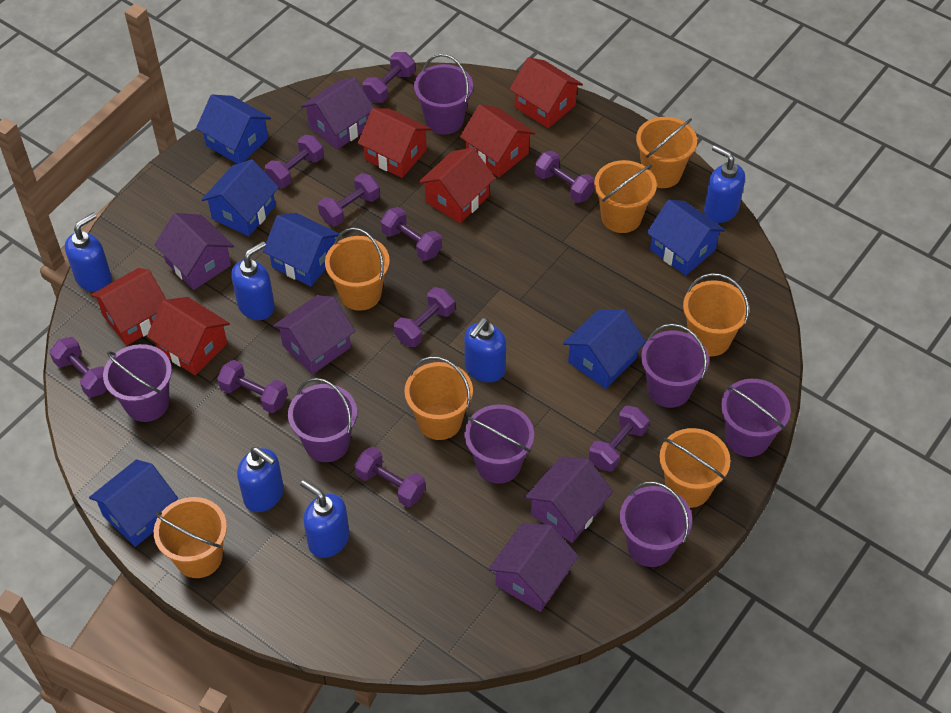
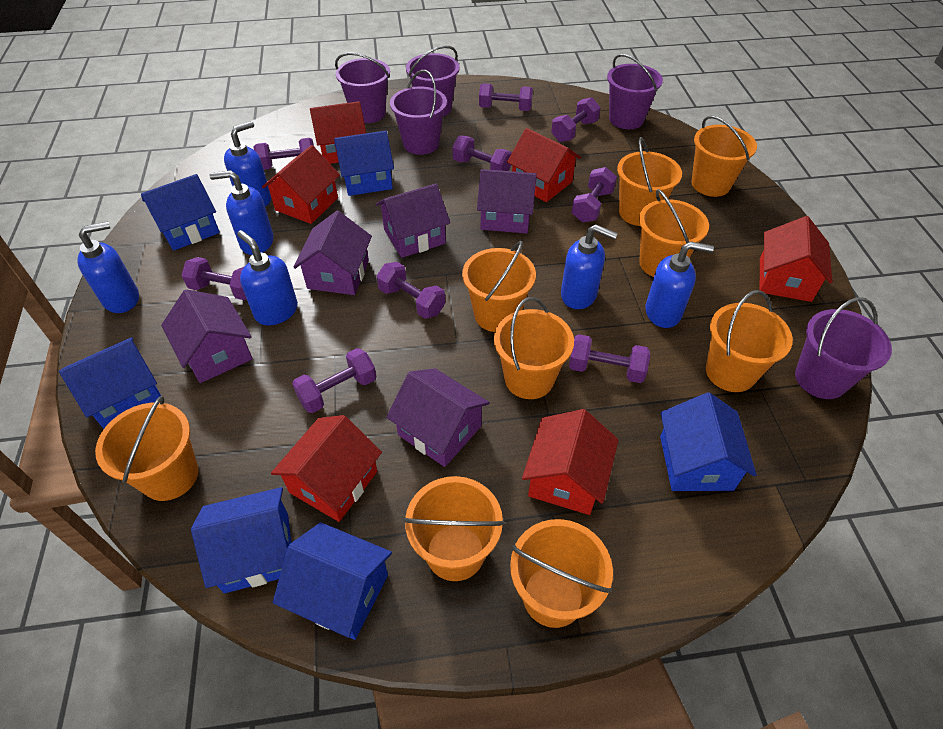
orange bucket: [154,497,227,578] [325,227,390,311] [404,356,473,440] [594,160,657,233] [636,117,697,188] [659,428,731,508] [683,273,749,356] = 7 -> [95,396,198,501] [403,476,505,581] [462,241,536,332] [494,297,574,399] [510,519,613,628] [617,137,682,226] [639,189,709,277] [691,116,757,197] [706,290,793,392] = 9
purple bucket: [103,344,172,422] [288,378,357,462] [414,54,473,134] [464,404,534,484] [620,481,692,567] [641,324,709,408] [721,379,791,457] = 7 -> [335,52,390,123] [390,70,447,155] [406,46,460,116] [607,54,663,129] [795,297,892,399] = 5
purple dumbbell: [50,337,107,397] [217,360,288,413] [265,135,324,188] [318,173,380,226] [354,447,426,507] [362,52,415,103] [381,207,442,261] [394,287,455,347] [535,151,595,203] [589,406,649,472] = 10 -> [181,257,246,300] [254,138,314,170] [292,348,377,413] [377,262,445,319] [452,136,512,171] [479,83,533,111] [551,97,601,142] [569,334,650,383] [571,167,617,222] = 9

